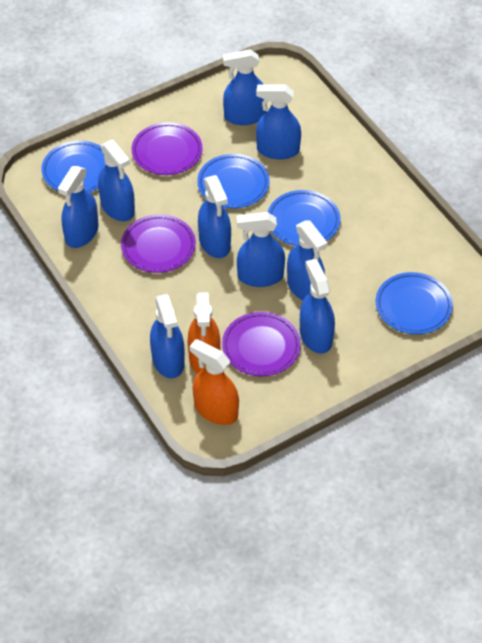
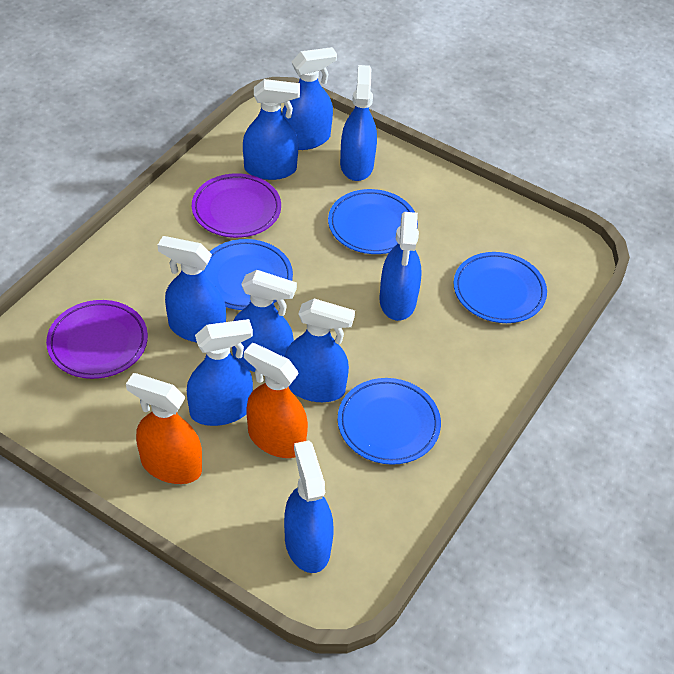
purple plate: [121,214,196,273] [132,122,203,175] [222,312,301,376] = 3 -> [46,300,148,379] [192,173,281,238] = 2

